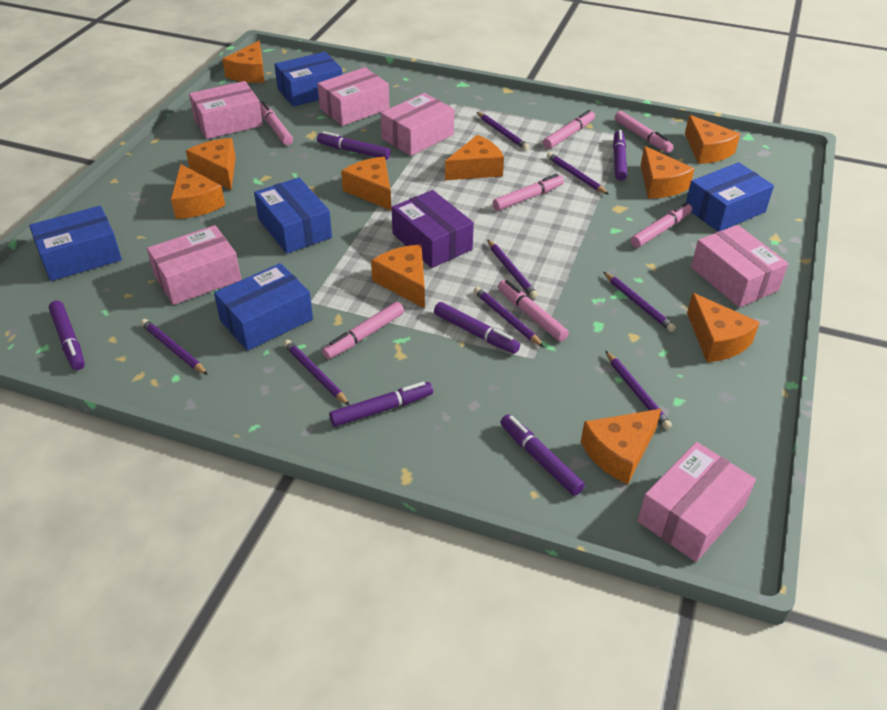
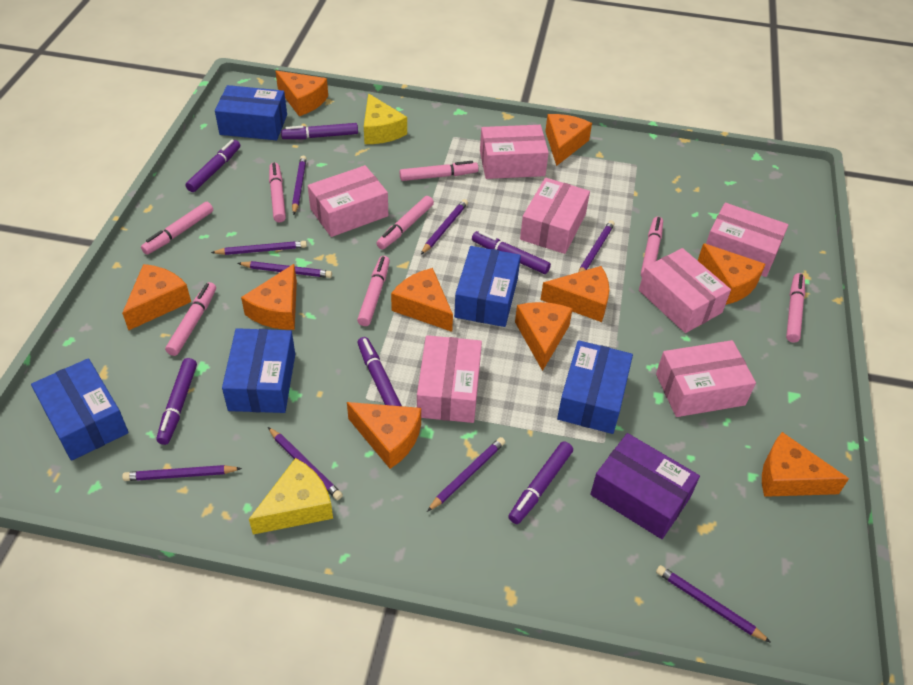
pink box: [147,225,241,305] [189,81,263,139] [317,67,390,126] [380,93,454,156] [638,442,756,562] [691,225,789,307] = 6 -> [308,165,388,237] [417,335,482,423] [480,125,549,179] [520,178,590,254] [639,248,731,333] [656,340,756,417] [706,203,788,277] = 7
pink marker: [260,101,293,145] [322,302,404,359] [493,174,564,211] [498,280,569,342] [543,110,595,149] [615,111,673,153] [631,202,692,248] = 7 -> [141,202,213,255] [165,282,216,356] [269,162,286,222] [357,256,390,326] [376,196,434,250] [399,161,479,181] [641,217,663,277] [786,273,805,342] = 8
purple pencil: [140,319,208,375] [283,340,349,405] [474,287,544,347] [477,112,529,150] [487,239,538,299] [547,152,609,195] [604,272,676,332] [605,351,672,430] = 8 -> [122,465,242,481] [211,241,307,255] [238,261,332,278] [268,427,343,500] [292,156,307,215] [421,199,468,255] [427,437,505,512] [579,220,615,272] [656,565,771,643] = 9
yellow cheese: none = 0 -> [249,458,333,534] [364,93,407,144] = 2

